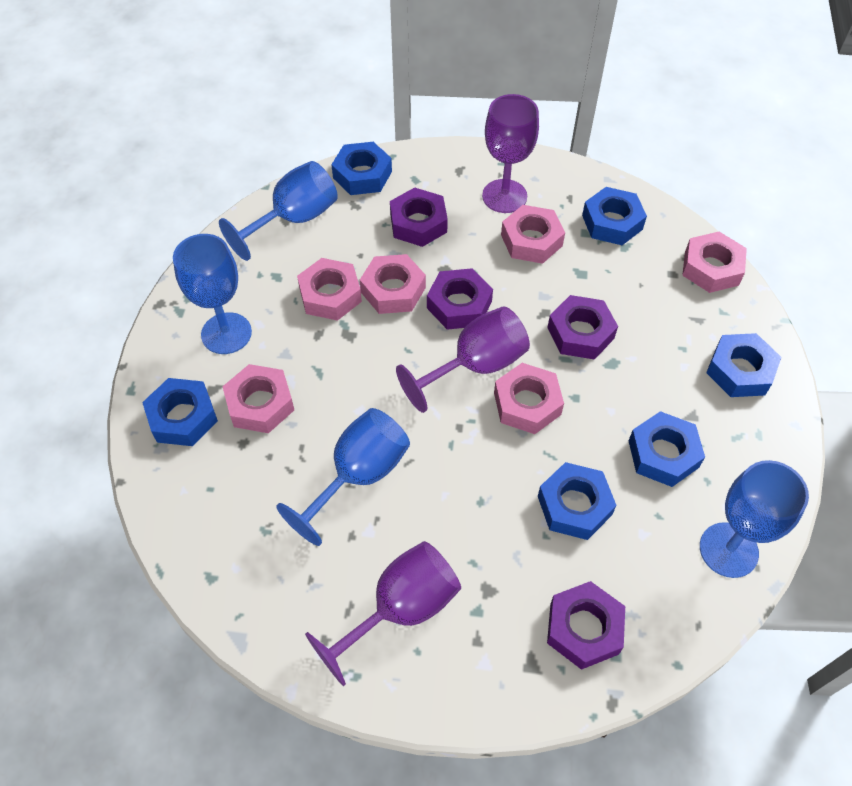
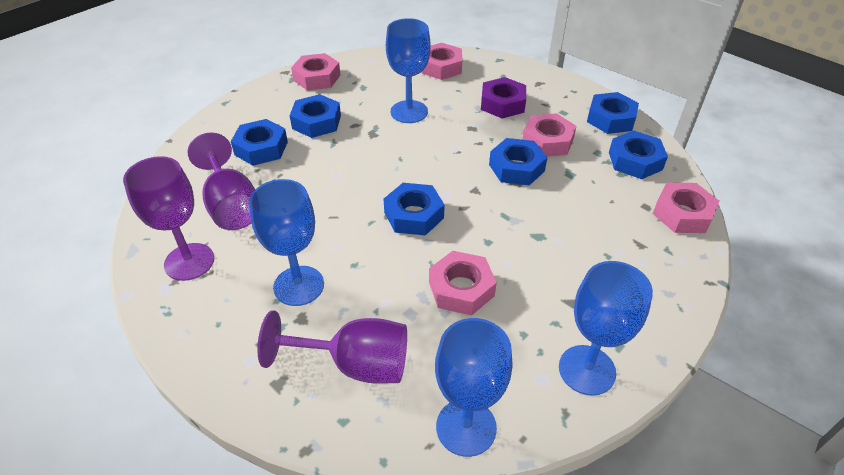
pink nut: [222,364,294,433] [297,258,362,321] [360,254,426,314] [494,363,564,434] [501,205,565,264] [682,232,747,293] = 6 -> [291,53,340,91] [421,43,462,80] [429,251,497,316] [522,113,576,157] [653,183,719,233] = 5
purple nut: [390,187,448,247] [427,268,493,330] [547,295,618,360] [547,581,625,670] = 4 -> [481,77,526,119] = 1

